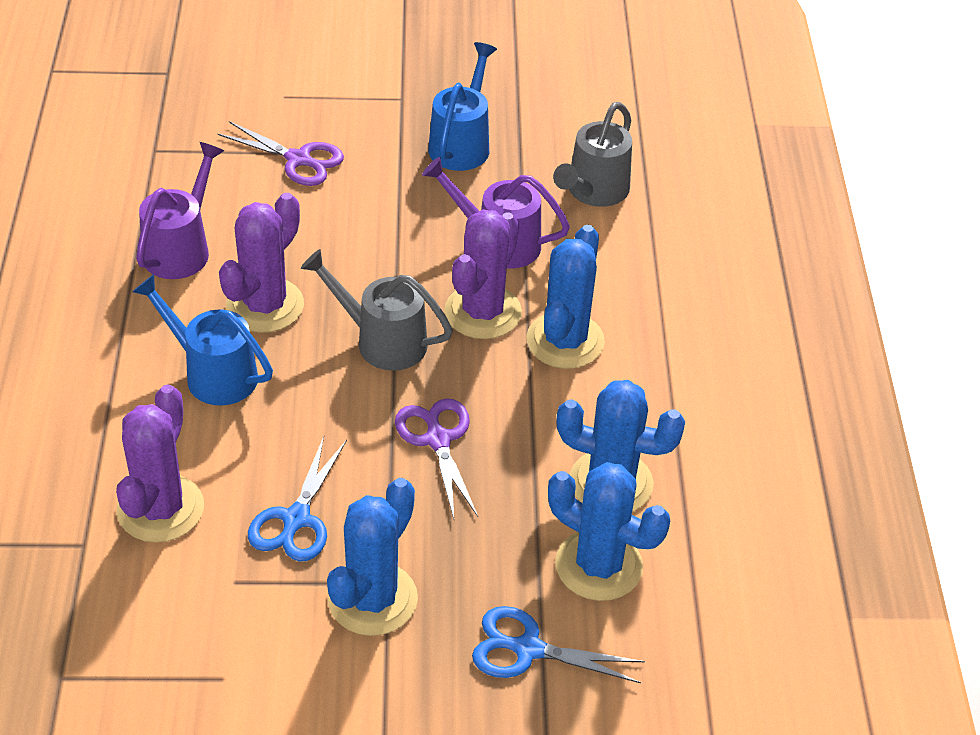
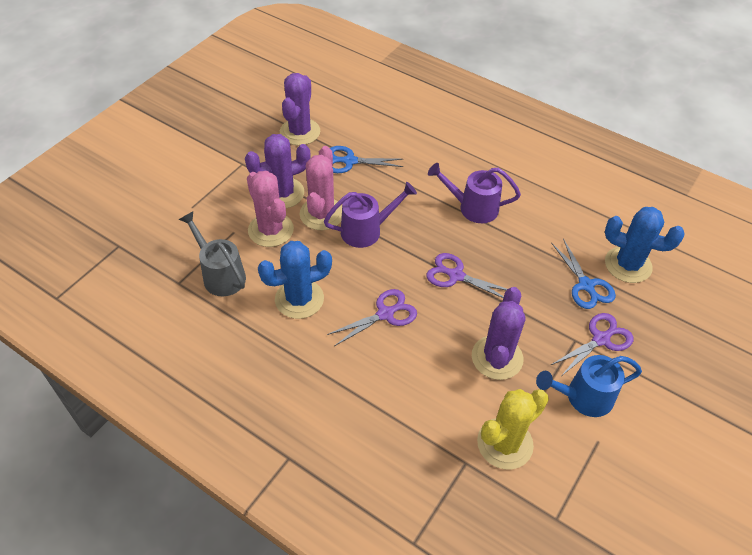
blue cactus: [327,478,418,636] [526,225,605,369] [548,462,670,601] [556,380,685,512] = 4 -> [258,241,332,319] [605,207,685,283] = 2
blue watering can: [132,274,273,405] [428,42,497,171] = 2 -> [536,355,642,417] = 1
grey watering can: [301,249,453,371] [553,102,632,207] = 2 -> [179,212,246,296] = 1
pink cactus: none = 0 -> [247,171,294,247] [300,146,342,230] = 2
purple scissors: [217,121,344,186] [395,398,478,519] = 2 -> [327,289,417,346] [426,253,507,298] [551,313,633,375] = 3
yellow cactus: none = 0 -> [477,389,549,469] = 1

